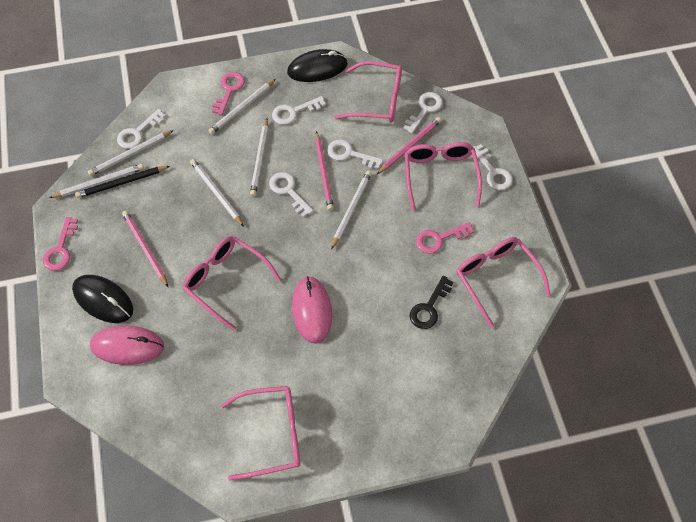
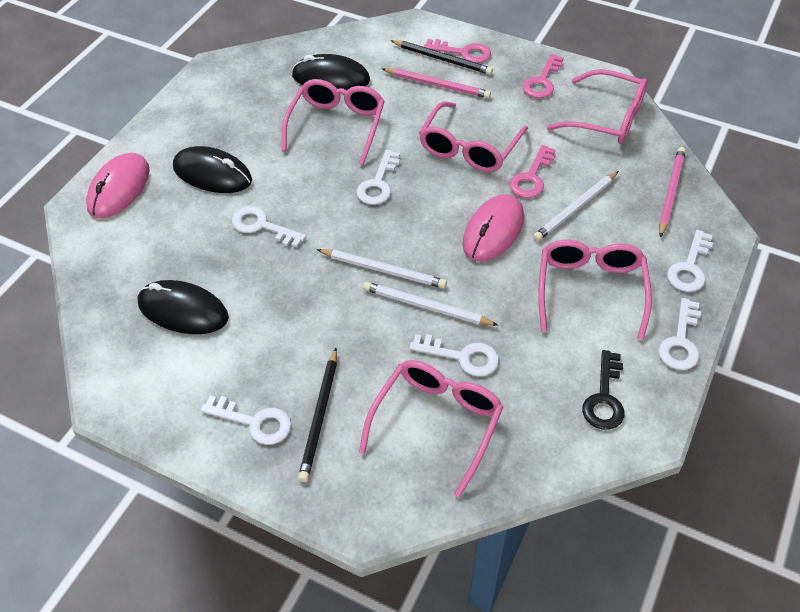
black mouse: [72,275,133,323] [287,49,348,82] = 2 -> [138,280,229,334] [173,146,252,193] [292,54,370,90] = 3
black pencil: [75,166,170,198] = 1 -> [298,348,337,482] [390,40,493,75] = 2
pink pencil: [122,211,168,287] [315,131,334,211] [376,117,441,175] = 3 -> [382,68,491,98] [659,147,686,238] = 2
white pencil: [49,164,144,198] [88,130,174,176] [190,159,244,227] [208,79,276,134] [250,118,268,196] [331,171,372,250] = 6 -> [317,249,447,288] [363,282,498,326] [533,171,618,241] = 3

